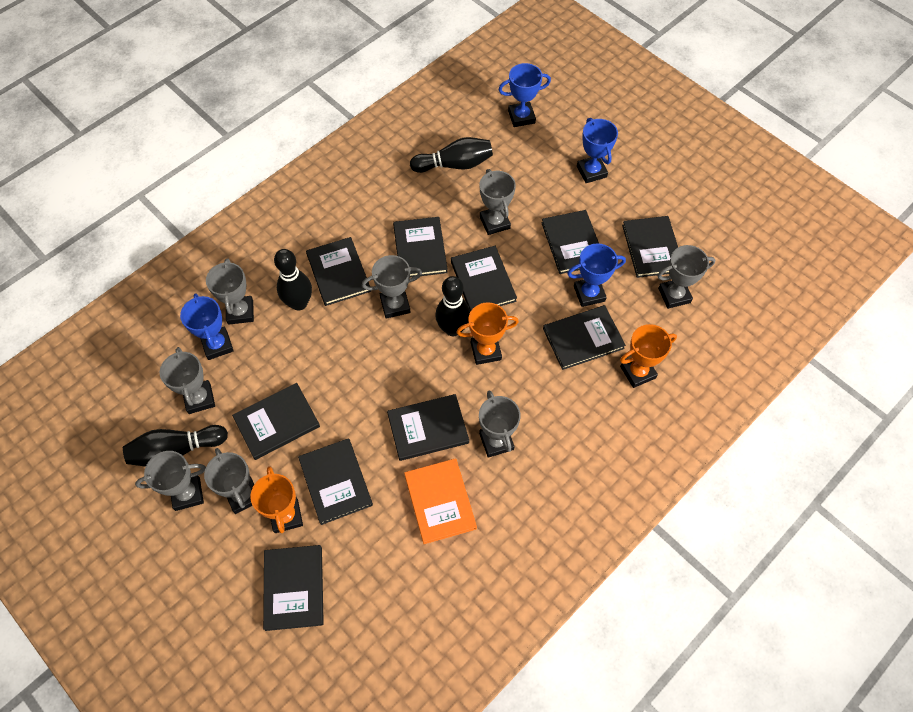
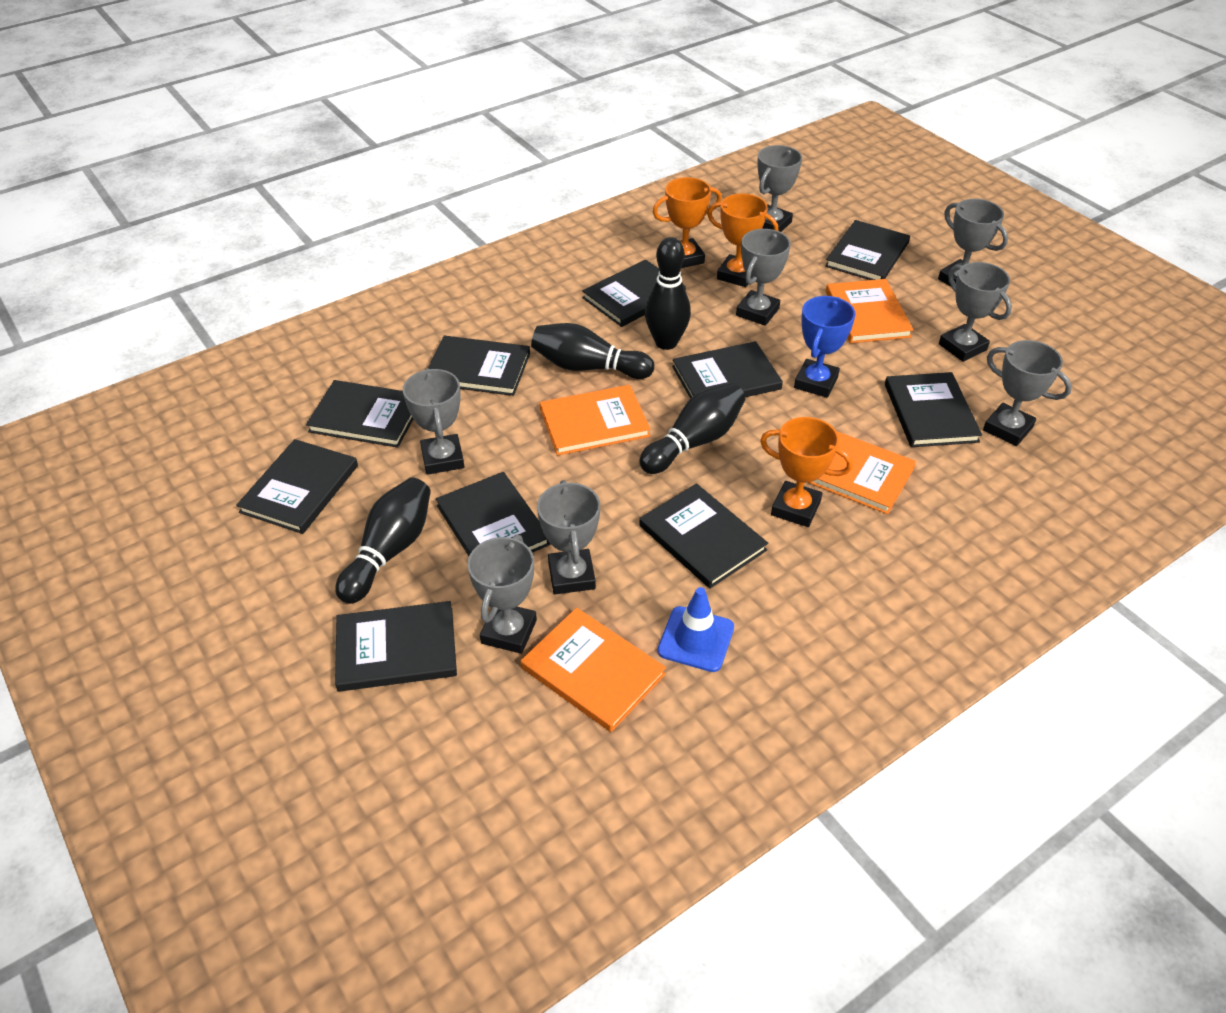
blue traffic cone: none = 0 -> [658,587,734,672] = 1
blue trophy: [180,293,234,360] [499,63,551,127] [567,243,626,307] [577,118,618,183] = 4 -> [794,296,856,398] = 1
orange book: [404,458,477,544] = 1 -> [521,608,666,732] [540,385,650,456] [807,431,916,514] [826,279,914,343] = 4

